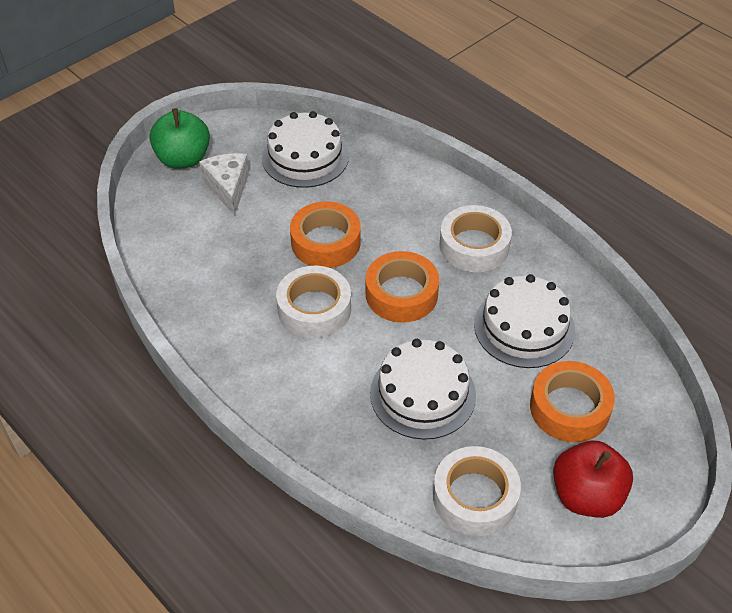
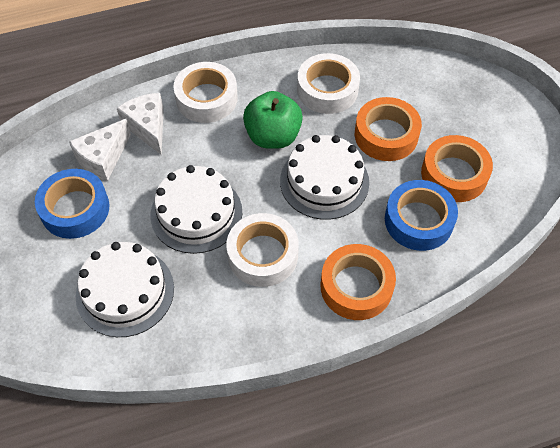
blue tape: none = 0 -> [35,169,110,239] [385,180,458,251] = 2
red apple: [553,441,633,518] = 1 -> none = 0
white cheese: [199,153,249,216] = 1 -> [69,119,131,181] [117,93,164,155] = 2

